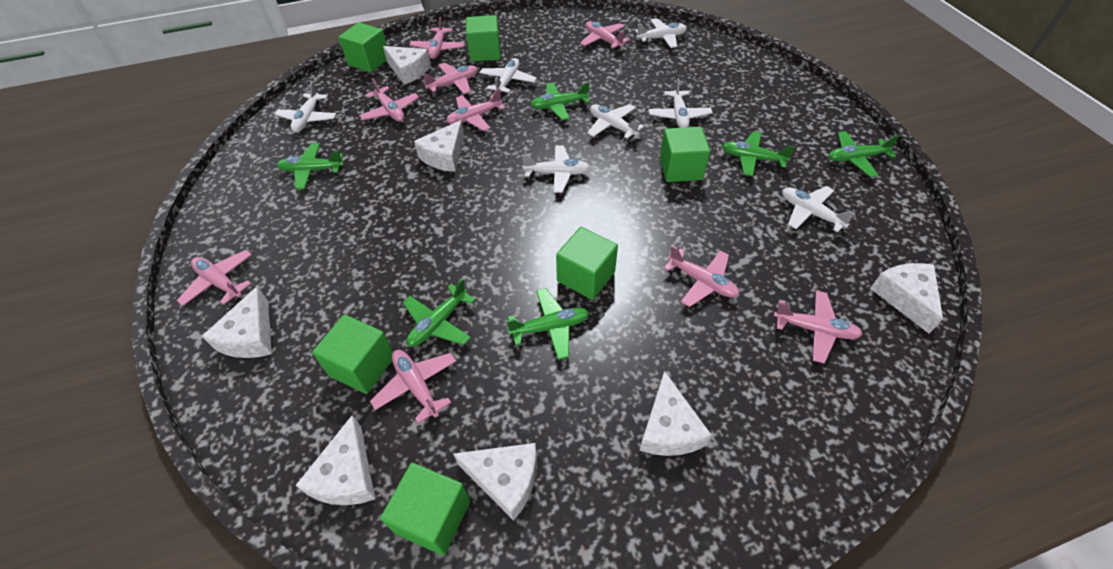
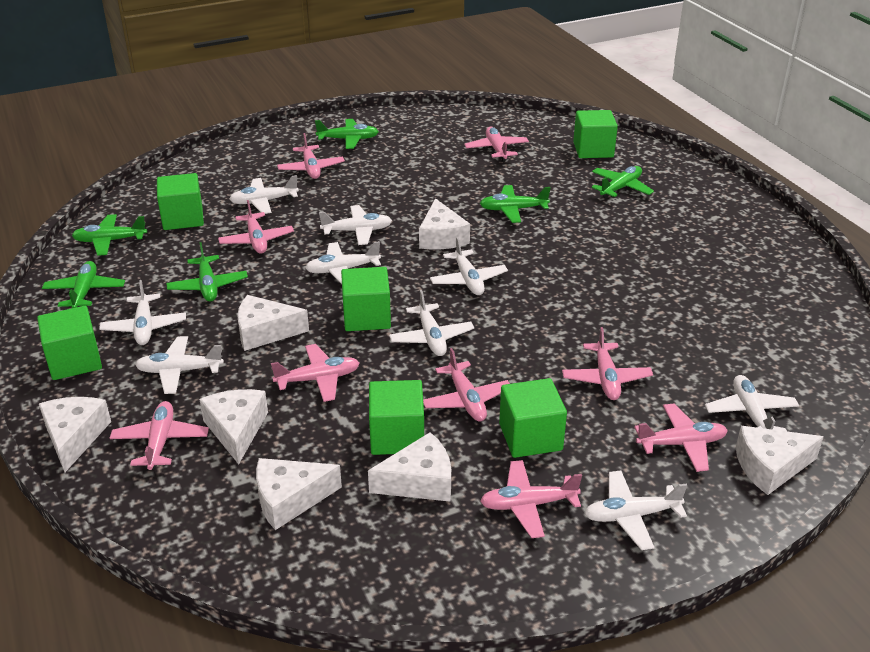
white plane: [274,82,336,133] [479,58,537,94] [522,145,590,193] [587,104,644,139] [635,18,687,48] [649,79,713,128] [782,186,855,233] = 7 -> [99,280,186,345] [135,336,224,394] [229,175,299,214] [305,241,381,284] [319,205,392,245] [389,290,474,356] [430,237,508,295] [584,471,687,550] [705,375,799,431] = 9

